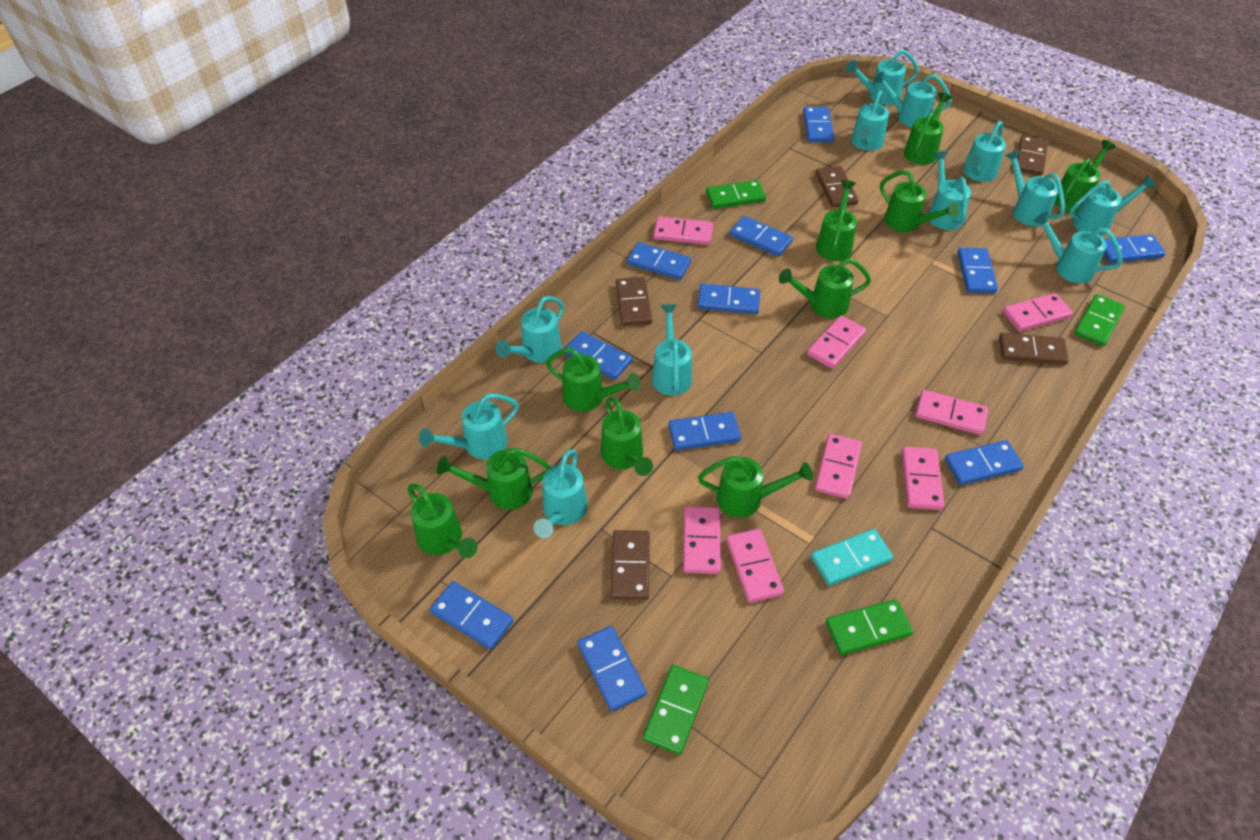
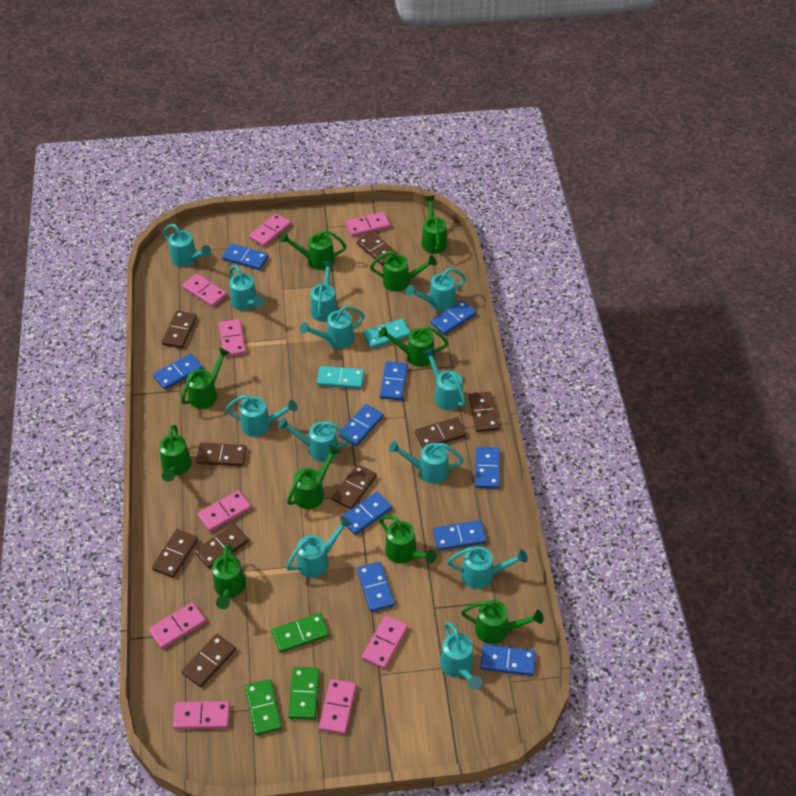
blue domino: [430,581,513,650] [564,331,632,380] [578,626,647,711] [627,242,691,280] [668,412,741,450] [697,284,760,314] [730,216,793,257] [803,107,834,142] [945,440,1024,485] [957,248,998,294] [1104,234,1166,263] = 11 -> [153,354,203,390] [222,243,269,270] [338,404,384,446] [340,492,392,535] [357,562,395,612] [380,361,408,401] [430,300,477,335] [433,520,486,551] [475,447,500,489] [480,644,536,676] = 10
brown domino: [610,530,650,600] [615,277,652,326] [816,166,858,208] [999,333,1069,365] [1017,135,1048,176] = 5 -> [152,529,198,578] [162,311,197,349] [181,634,236,687] [195,524,249,569] [196,442,247,467] [332,464,377,510] [357,232,398,266] [415,417,466,449] [469,392,499,432] = 9
green domino: [643,665,709,755] [706,180,766,209] [826,599,913,655] [1074,294,1125,347] = 4 -> [245,679,282,736] [272,613,329,653] [288,667,320,720] = 3
pink domino: [653,216,713,245] [683,506,721,574] [726,529,784,603] [807,315,866,369] [815,434,862,499] [902,447,944,510] [915,390,988,435] [1003,293,1073,332] = 8 -> [148,602,206,649] [173,701,230,729] [182,273,227,307] [197,490,251,532] [219,319,246,357] [249,213,291,247] [319,679,356,734] [346,212,390,237] [362,615,408,669] = 9
turquoise domino: [811,529,893,586] = 1 -> [317,366,364,389] [363,319,411,349] = 2

